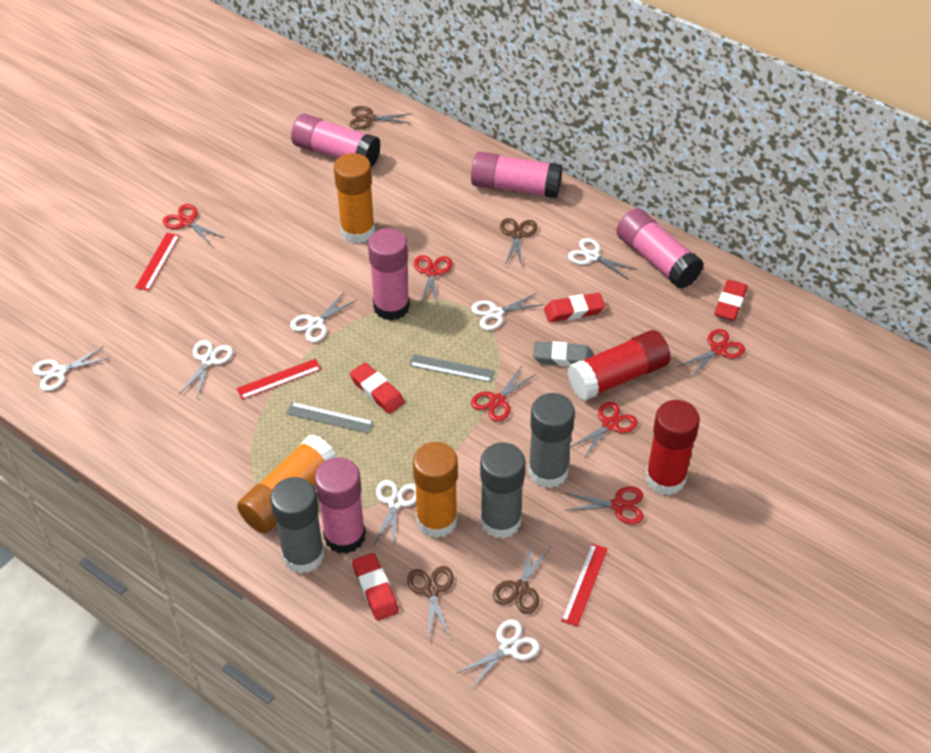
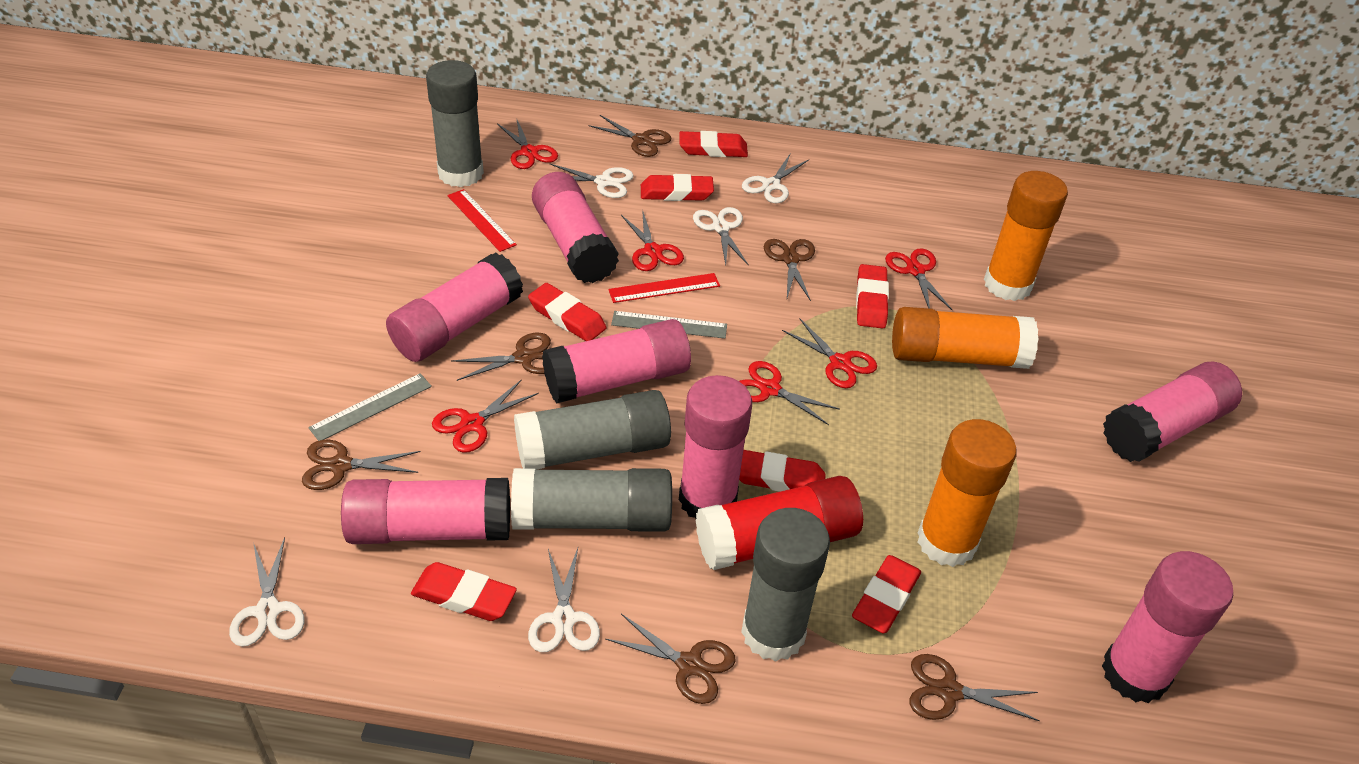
brown scissors: [350,106,411,129] [407,566,454,641] [493,540,550,614] [500,218,538,266] = 4 -> [302,440,421,490] [451,333,551,381] [588,115,671,157] [606,614,736,704] [764,239,815,301] [910,654,1040,721] = 6
grey eraser: [533,341,594,367] = 1 -> none = 0
grey glue stick: [270,477,325,574] [480,442,526,539] [528,393,575,488] = 3 -> [426,60,484,187] [511,468,672,532] [514,390,671,470] [741,508,830,661] = 4
pink glue stick: [291,114,381,167] [315,458,366,554] [368,228,410,321] [471,151,562,198] [616,209,704,289] = 5 -> [341,478,510,544] [386,253,523,362] [532,172,619,283] [542,319,691,403] [679,375,752,518] [1102,551,1233,703] [1103,362,1242,462] = 7
red eraser: [350,363,405,414] [352,553,399,621] [544,293,605,322] [714,280,748,321] = 4 -> [411,562,517,621] [528,283,606,341] [641,174,714,201] [680,131,748,157] [739,450,826,492] [852,555,921,633] [856,264,889,328] = 7
red glue stick: [567,330,670,401] [646,400,700,495] = 2 -> [696,476,863,570] = 1
red ruler: [135,233,180,291] [236,359,321,399] [561,543,608,627] = 3 -> [447,189,517,252] [608,273,720,303] = 2
white scissors: [33,346,110,391] [179,340,233,397] [290,293,357,343] [373,480,416,549] [456,619,540,690] [471,293,544,330] [568,238,638,280] = 7 -> [229,537,304,647] [528,548,600,652] [550,164,634,198] [693,207,749,266] [742,153,809,203] = 5

